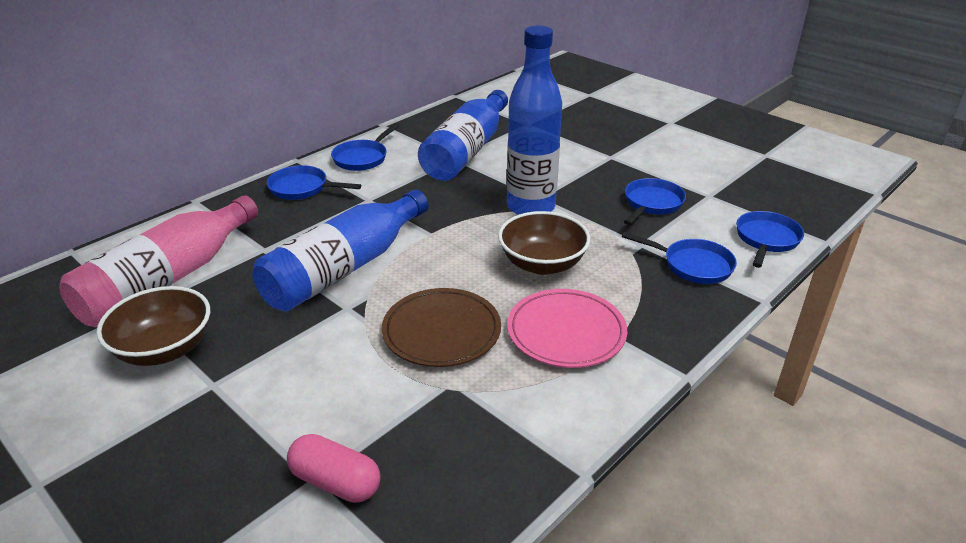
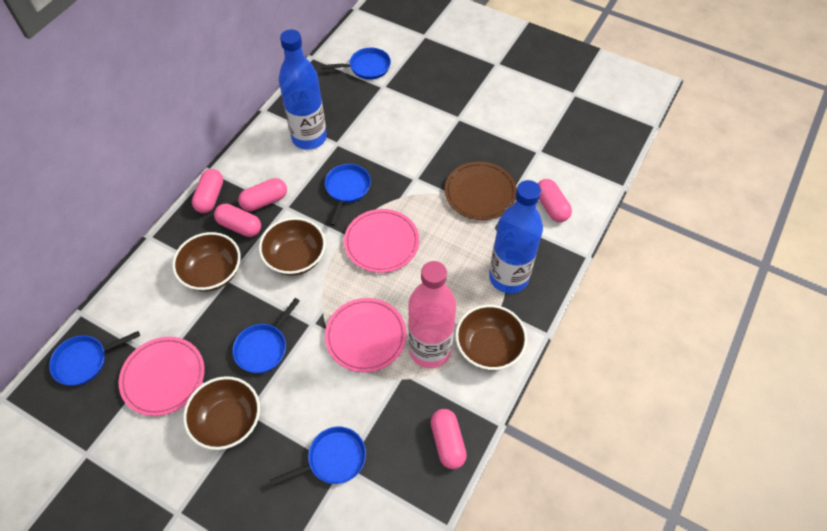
blue bottle: [252,190,428,311] [418,90,508,181] [507,26,562,215] = 3 -> [279,29,327,150] [489,180,543,294] = 2
brown bowl: [97,286,210,366] [498,211,590,275] = 2 -> [172,232,241,292] [183,376,260,450] [259,217,326,276] [455,305,527,370] = 4
pink capsule: [287,434,381,503] = 1 -> [192,169,223,213] [214,203,261,237] [238,178,287,211] [430,409,467,469] [538,179,572,222] = 5
pink plate: [507,289,627,368] = 1 -> [119,337,205,416] [325,298,407,373] [344,209,419,273] = 3

